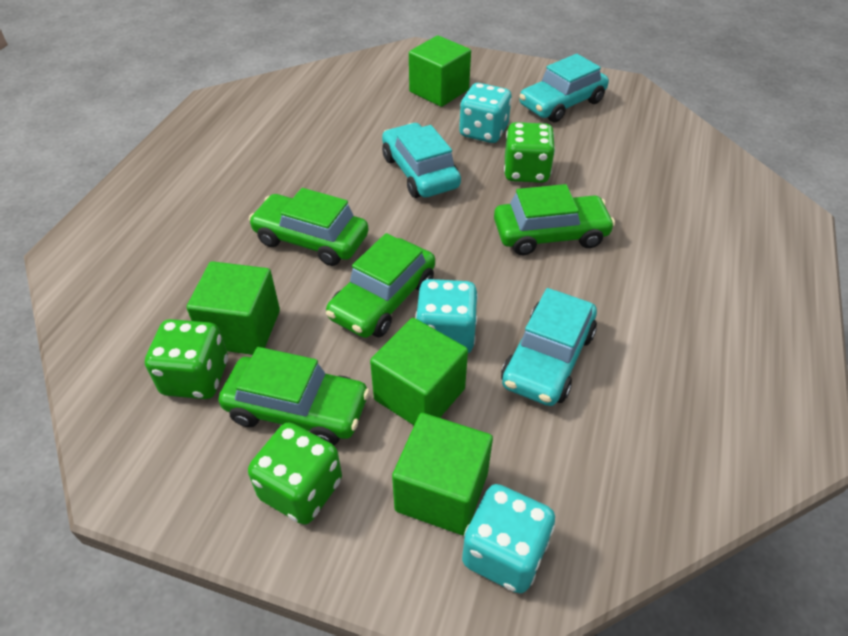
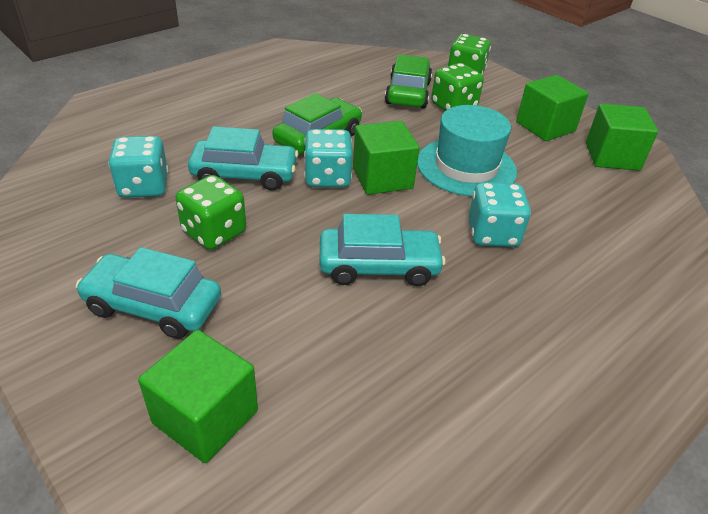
green car: [219,347,370,446] [249,188,369,266] [326,233,435,338] [494,184,615,255] = 4 -> [272,93,362,154] [385,54,432,108] = 2
turquoise hat: none = 0 -> [417,105,517,196] = 1

